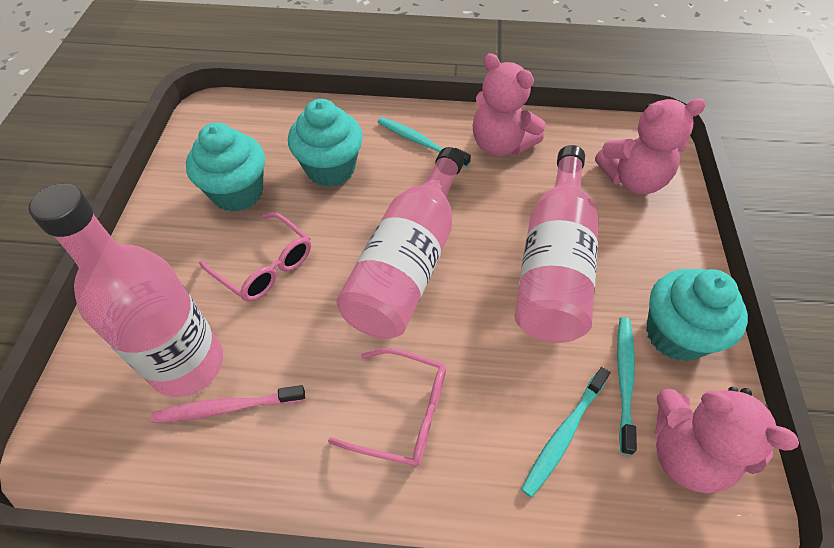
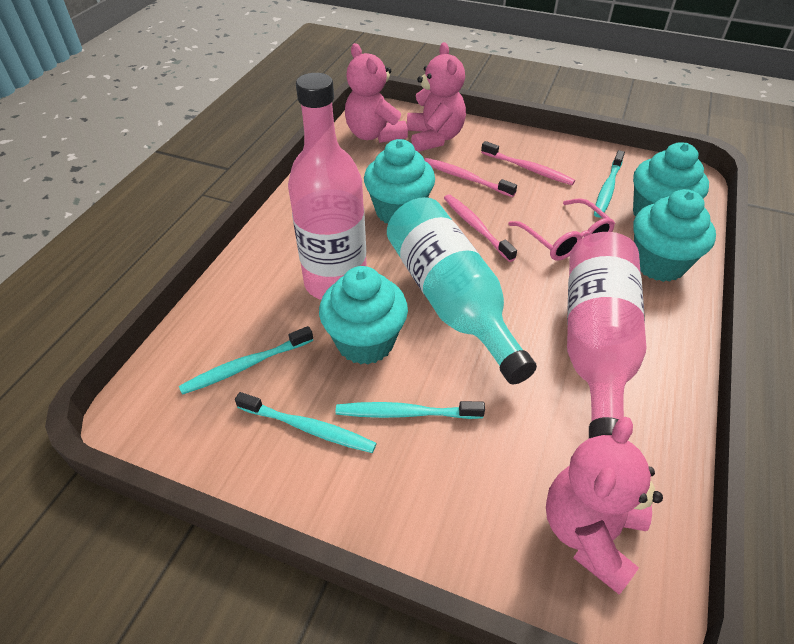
pink bottle: [28,184,223,397] [336,147,464,339] [514,145,599,343] = 3 -> [288,73,367,300] [567,232,646,438] = 2
pink glasses: [199,212,311,302] [328,348,446,467] = 2 -> [508,198,615,260] = 1
pink toothbrush: [151,385,305,423] = 1 -> [424,158,517,197] [444,194,517,262] [481,141,575,185] = 3
turquoise bottle: none = 0 -> [387,197,537,384] = 1
turquoise cupcake: [186,123,265,212] [288,99,363,187] [646,269,748,361] = 3 -> [319,266,408,365] [364,139,435,223] [633,142,709,216] [633,189,716,282] = 4
turquoise toothbrush: [378,117,471,168] [521,367,611,498] [617,317,637,455] = 3 -> [179,326,313,395] [235,392,377,453] [336,401,485,419] [594,150,625,218] = 4

